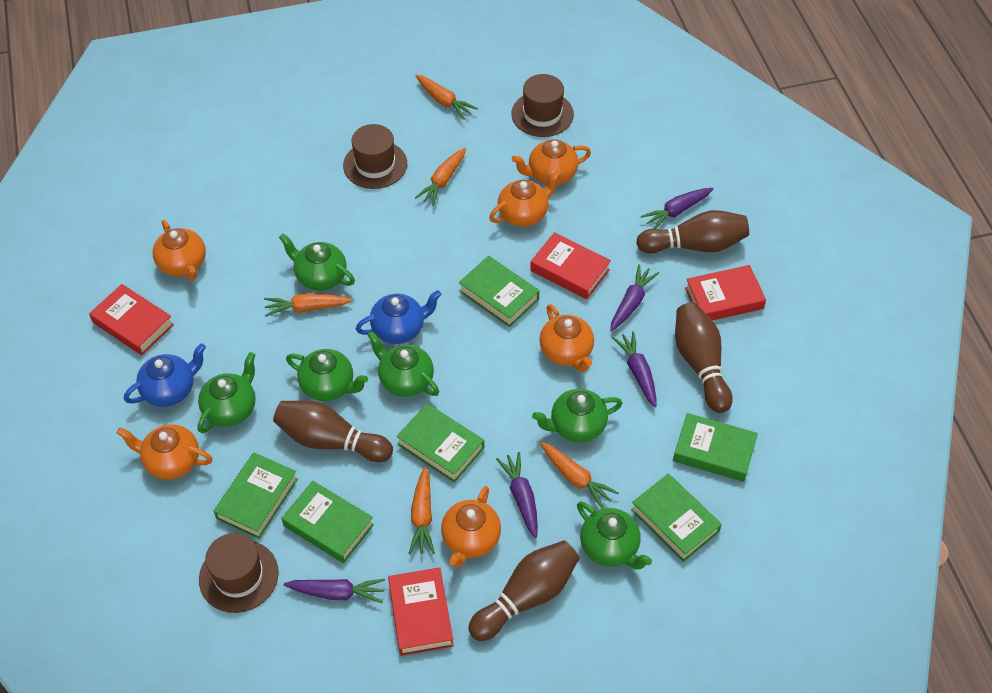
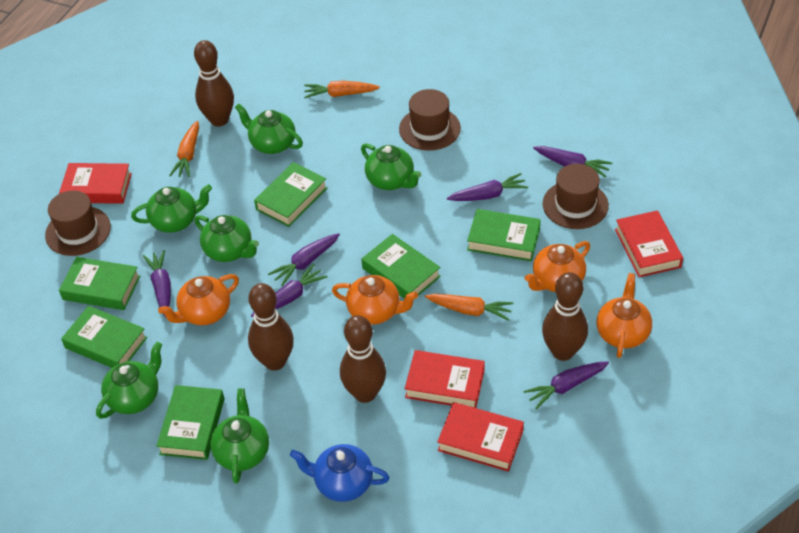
blue teapot: [124,343,206,407] [356,290,441,344] = 2 -> [290,444,389,502] = 1
orange carrot: [264,293,353,317] [408,467,435,554] [415,74,478,120] [415,148,466,206] [540,442,619,509] = 5 -> [169,121,199,177] [304,81,380,98] [425,293,514,321] = 3
orange teapot: [117,424,212,480] [152,220,206,281] [441,486,501,568] [489,170,561,227] [512,139,591,185] [539,304,594,372] = 6 -> [158,274,239,325] [332,275,418,325] [525,241,590,292] [597,273,652,358] = 4
purple carrot: [284,579,385,604] [496,452,538,538] [610,264,659,331] [612,331,656,407] [641,188,713,229] = 5 -> [143,250,171,316] [251,264,328,317] [268,233,340,287] [447,173,528,201] [523,362,609,409] [533,146,612,177] = 6

